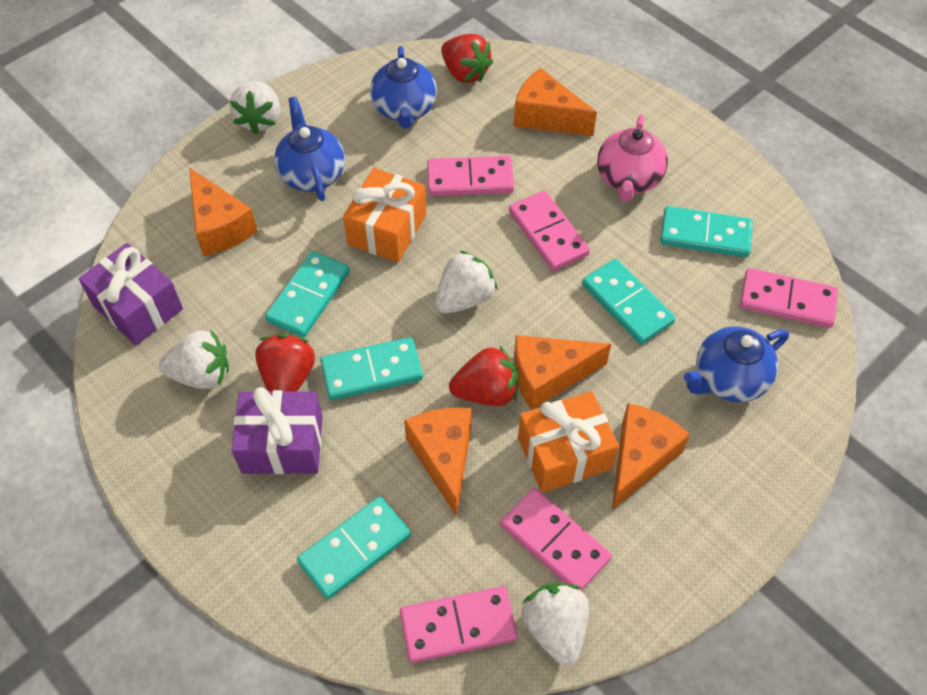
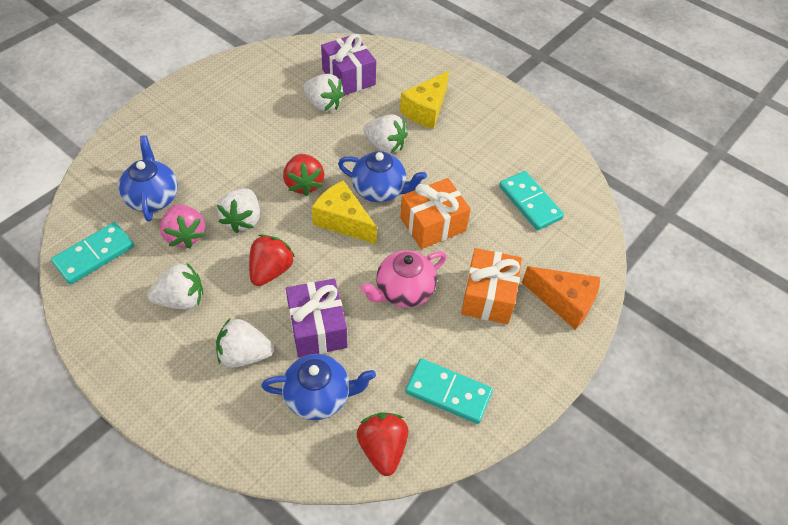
orange cheese: [189,167,257,256] [404,408,472,517] [514,68,597,136] [514,335,611,410] [612,403,690,510] = 5 -> [522,266,600,330] = 1
pink domino: [400,586,518,663] [427,156,514,196] [500,488,612,591] [509,191,590,271] [740,268,838,328] = 5 -> none = 0
pink strawberry: none = 0 -> [160,204,205,248] = 1
turquoise domino: [265,251,350,338] [297,496,411,599] [320,337,423,400] [582,259,675,344] [660,206,753,257] = 5 -> [51,222,134,284] [405,358,493,424] [499,171,564,230] = 3
white strawberry: [159,329,229,389] [229,81,280,134] [435,250,497,313] [522,583,589,666] = 4 -> [147,262,203,310] [216,318,274,367] [217,189,260,233] [303,74,345,112] [363,114,408,154] = 5
yellow cheese: none = 0 -> [312,180,377,244] [400,71,449,129] = 2

